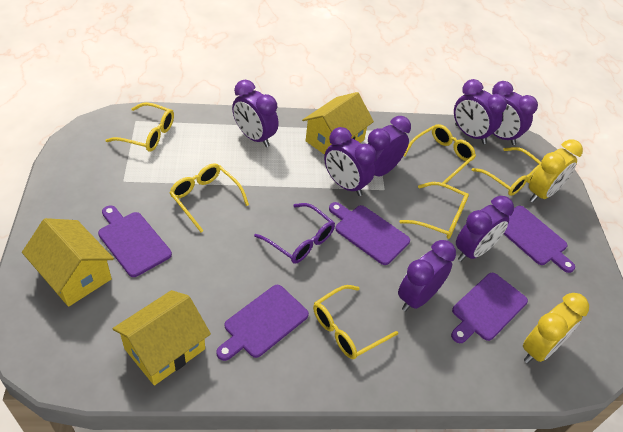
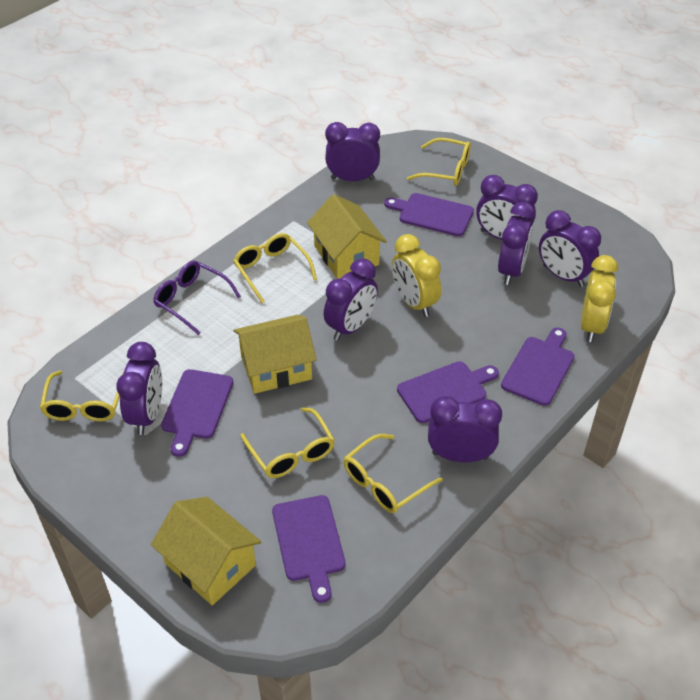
yellow glasses: [105,102,174,152] [169,163,249,232] [313,285,398,359] [399,182,469,239] [404,124,476,184] [472,147,541,196] = 6 -> [40,371,124,422] [233,233,317,303] [240,407,335,478] [344,434,443,513] [407,138,471,186] = 5

